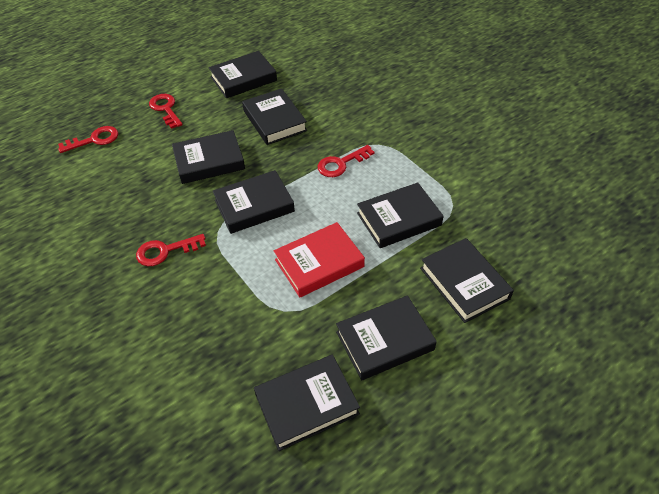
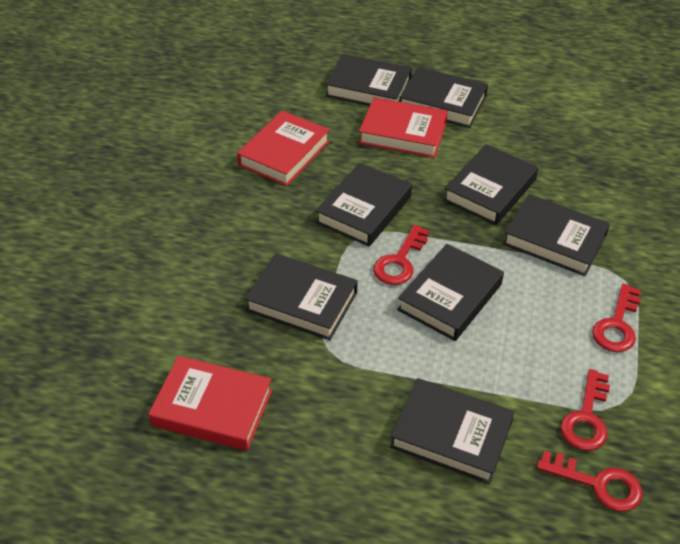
red book: [274,222,365,297] = 1 -> [148,356,272,451] [237,111,330,186] [359,97,448,158] = 3

